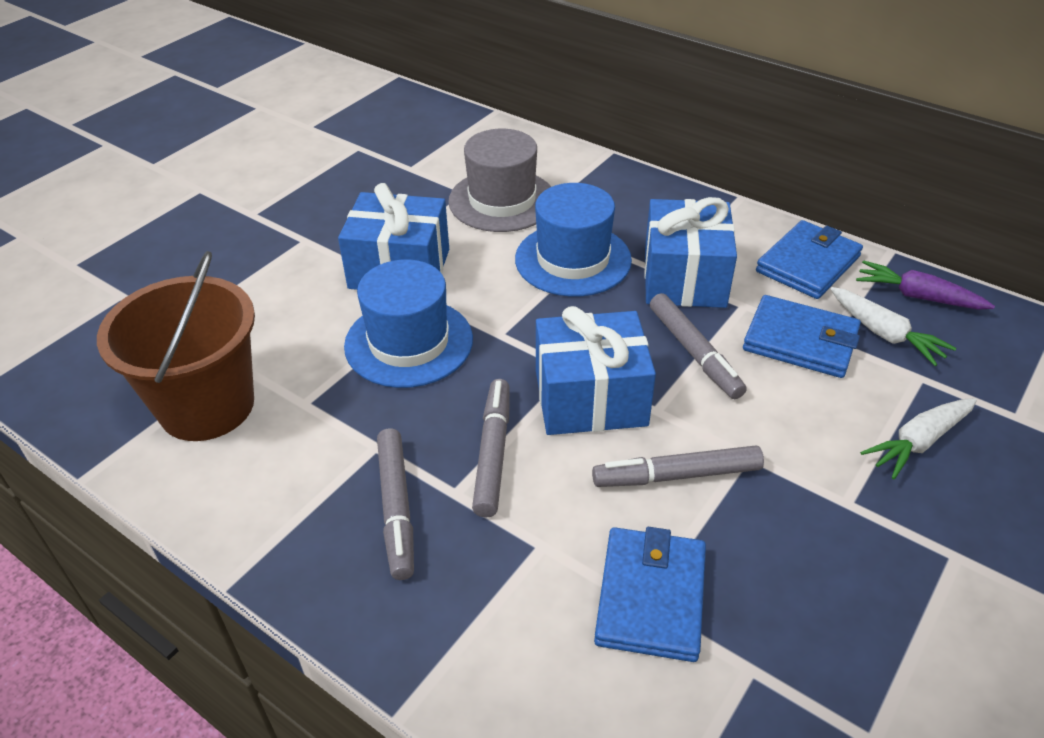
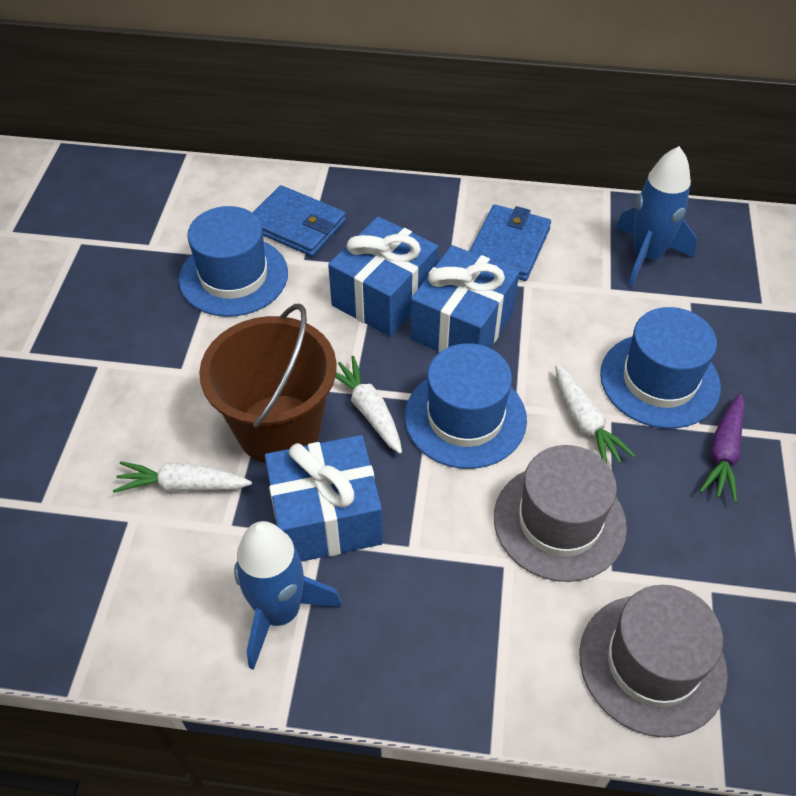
blue hat: [344,259,473,388] [515,183,632,297] = 2 -> [179,206,288,317] [405,343,527,469] [600,307,721,429] = 3
blue rocket: none = 0 -> [234,521,342,670] [616,146,697,287] = 2
blue wallet: [594,527,706,662] [743,295,861,378] [756,220,863,299] = 3 -> [253,185,346,257] [469,204,551,281] = 2
grey hat: [448,129,551,232] = 1 -> [494,445,627,582] [580,585,728,738] = 2
grey marker: [377,428,414,580] [472,379,510,517] [592,445,764,487] [650,293,747,399] = 4 -> none = 0
white carrot: [830,287,957,366] [860,398,977,479] = 2 -> [113,461,252,493] [335,356,402,454] [555,365,636,463] = 3

